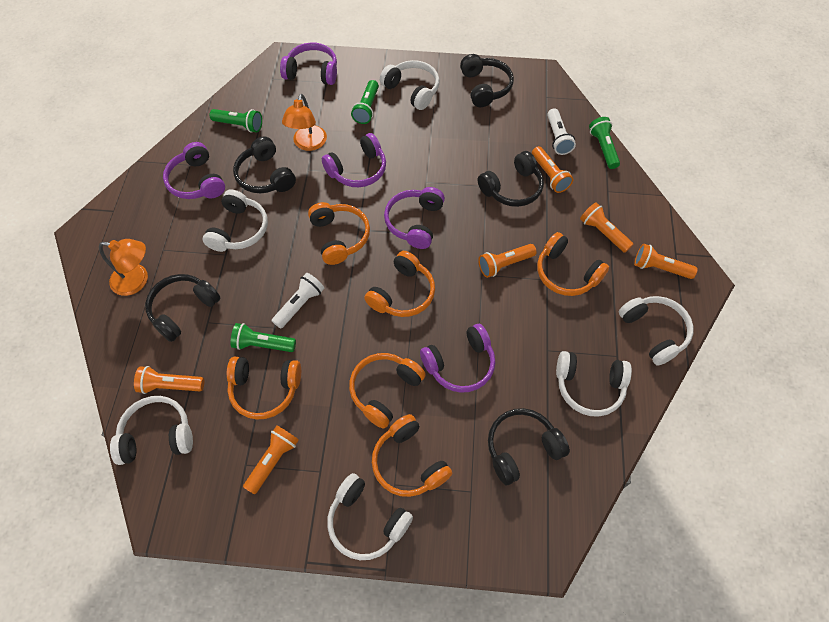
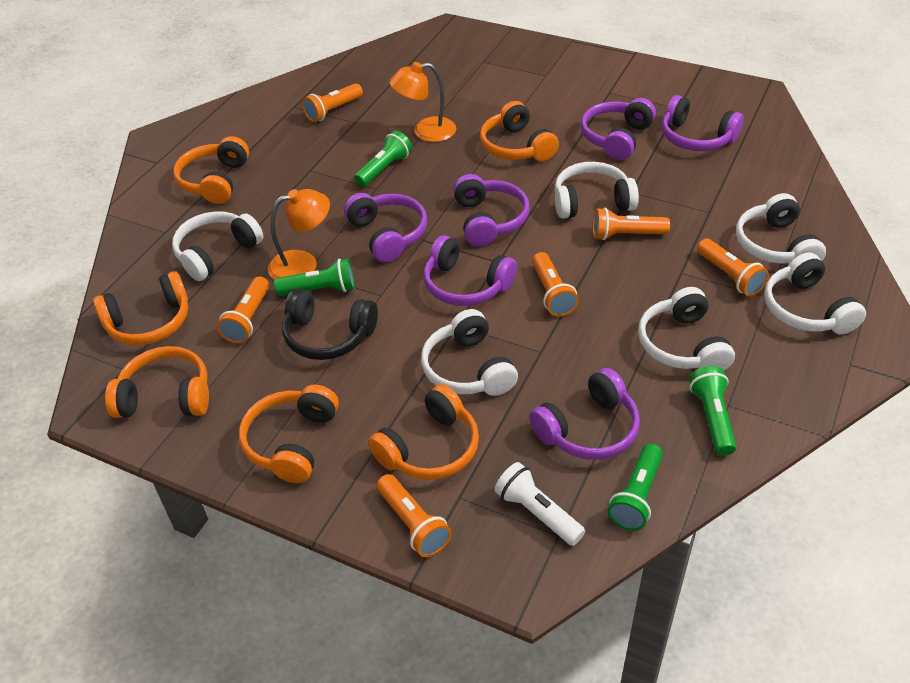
black headphones: [145,274,220,342] [233,137,296,193] [460,54,514,107] [478,151,544,207] [488,408,570,485] = 5 -> [282,288,378,360] = 1
purple headphones: [163,142,225,199] [280,42,337,85] [322,133,386,187] [384,187,445,249] [420,324,495,393] = 5 -> [344,193,427,262] [423,235,517,306] [453,174,530,246] [529,368,640,460] [581,98,656,160] [662,95,743,151] = 6
white flashlight: [272,273,324,329] [547,108,576,155] = 2 -> [494,462,585,546] = 1

